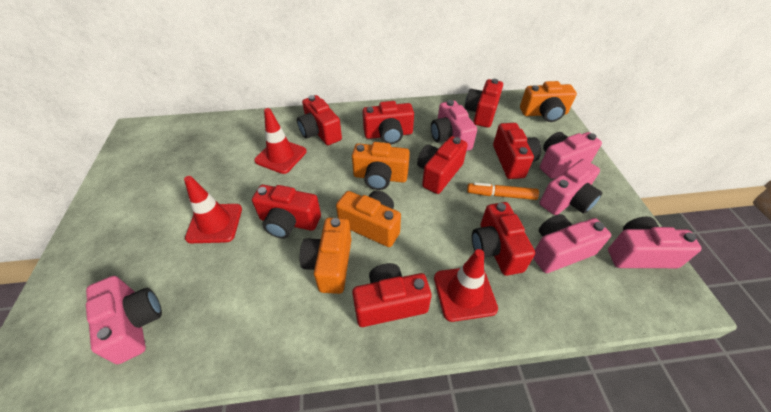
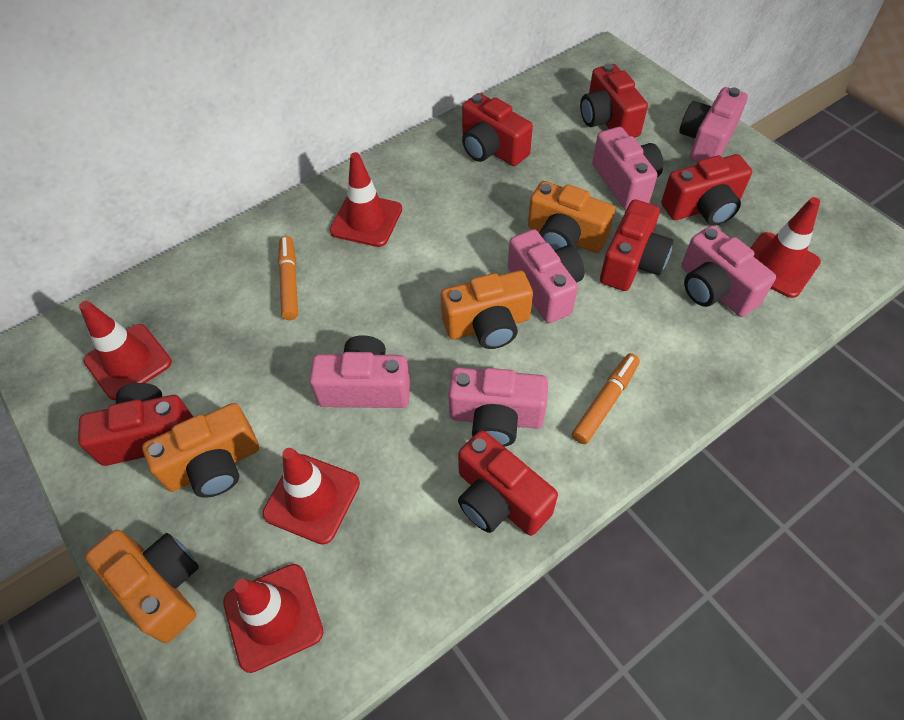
orange marker: [467,182,539,200] = 1 -> [278,236,298,320] [572,353,640,444] = 2
red camera: [252,185,321,238] [297,95,342,145] [352,263,432,327] [363,101,414,144] [417,136,468,194] [465,79,503,128] [472,202,535,276] [493,123,541,179] = 8 -> [78,383,193,466] [458,430,558,536] [462,93,533,166] [580,64,648,138] [600,199,673,291] [661,154,752,226] = 6
red traffic cone: [184,176,242,243] [254,108,307,174] [434,249,498,322] = 3 -> [79,301,172,400] [223,564,323,673] [262,448,360,545] [330,152,402,247] [751,197,821,298] = 5

